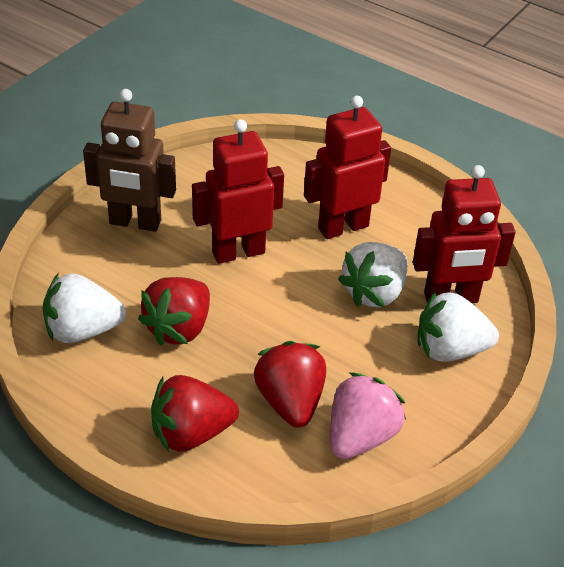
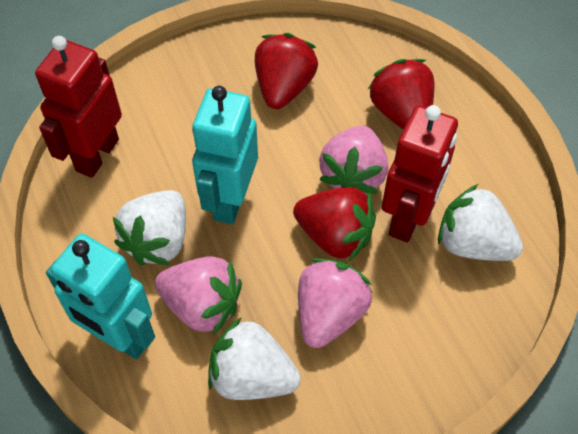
brown robot: [83,89,176,232] = 1 -> none = 0
pink strawberry: [330,372,406,459] = 1 -> [155,256,242,335] [298,258,372,348] [319,126,388,194] = 3
red robot: [192,119,284,264] [304,96,391,239] [413,165,516,303] = 3 -> [35,36,122,178] [382,105,458,242] = 2
turquoise robot: none = 0 -> [46,234,155,359] [192,86,258,224] = 2

